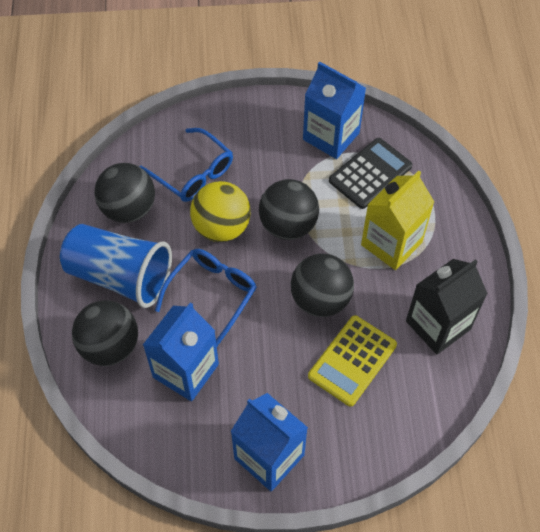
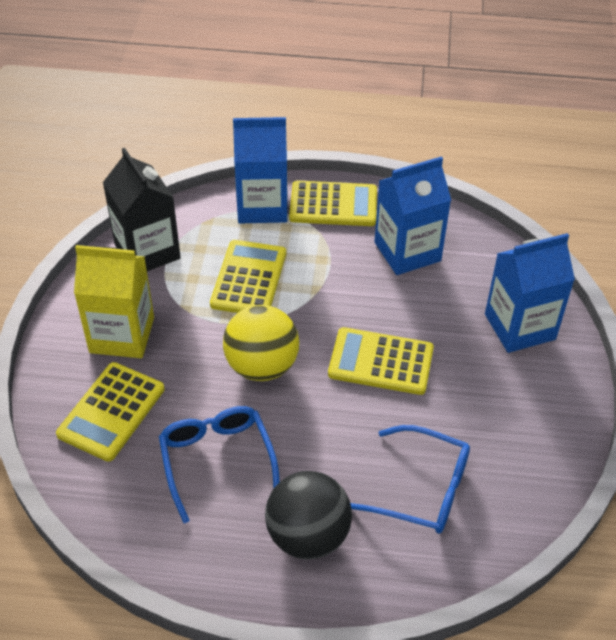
black ball: [72,300,138,366] [94,163,155,223] [259,179,319,240] [291,254,354,317] = 4 -> [265,471,352,559] = 1
black calculator: [329,138,412,209] = 1 -> none = 0
blue cup: [60,224,172,308] = 1 -> none = 0
yellow calculator: [308,315,397,407] = 1 -> [56,362,165,462] [210,240,286,313] [289,181,377,226] [328,327,434,395] = 4

